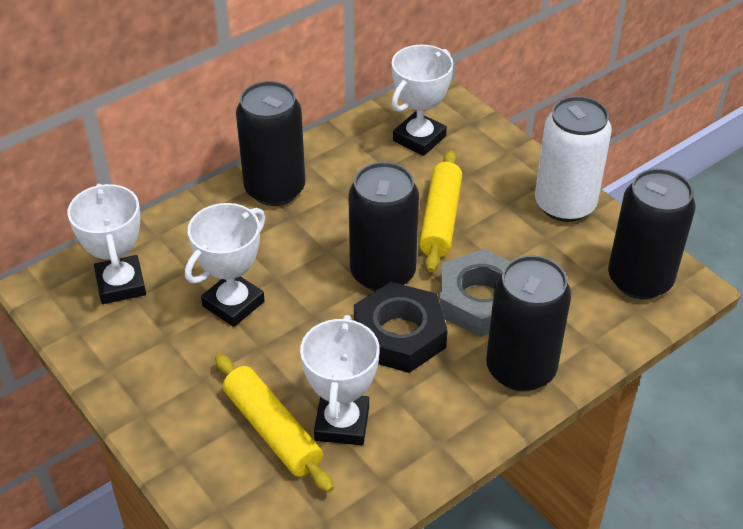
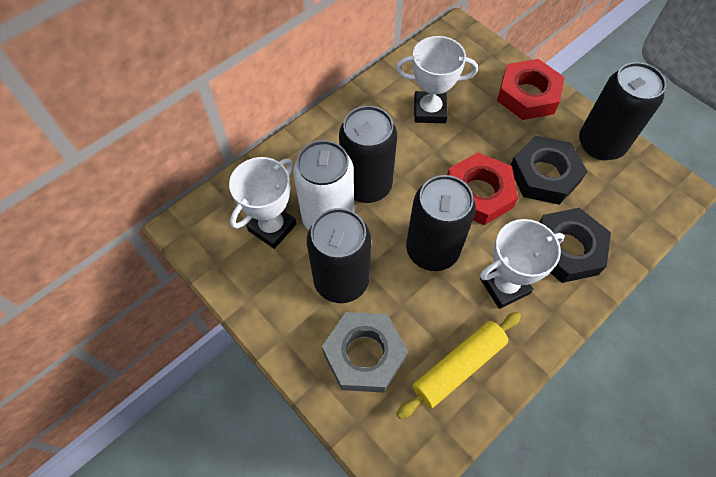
black nut: [354,282,448,373] = 1 -> [510,136,588,205] [540,208,611,283] = 2
red nut: none = 0 -> [447,153,518,225] [497,59,565,120] = 2
white trophy: [68,183,146,304] [185,203,265,327] [300,315,379,445] [392,45,453,156] = 4 -> [229,157,296,249] [396,36,478,123] [480,219,565,309] = 3
yellow rolling pin: [215,354,334,493] [419,151,462,272] = 2 -> [396,312,521,419] = 1

